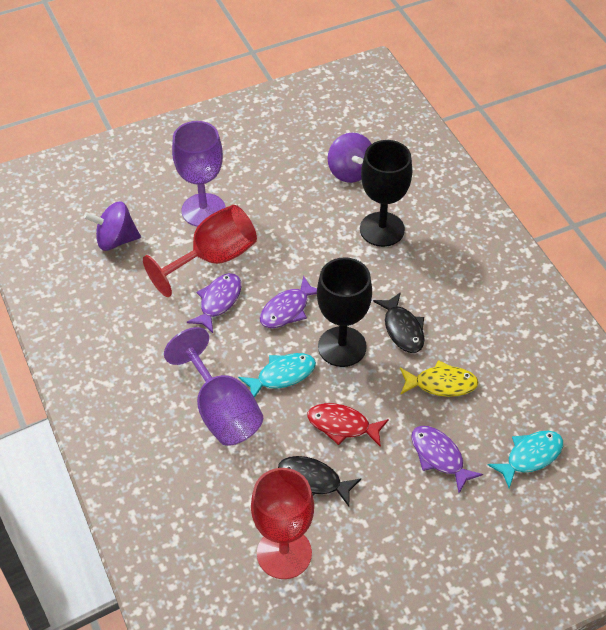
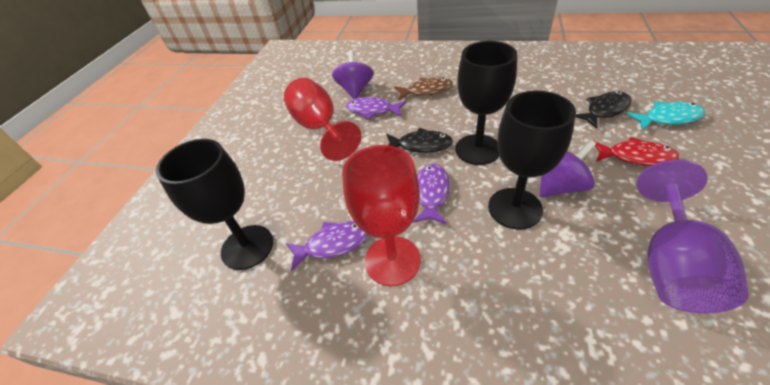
black goblet: [317,257,372,367] [360,140,412,247] = 2 -> [156,139,273,270] [455,41,517,165] [488,91,576,230] = 3
brown fish: none = 0 -> [394,77,453,100] = 1
purple goblet: [164,327,263,446] [172,121,226,227] = 2 -> [636,160,749,313] = 1
turquoise fish: [238,353,316,398] [488,431,563,489] = 2 -> [626,102,705,130] = 1
yellow fish: [400,360,478,397] = 1 -> none = 0

